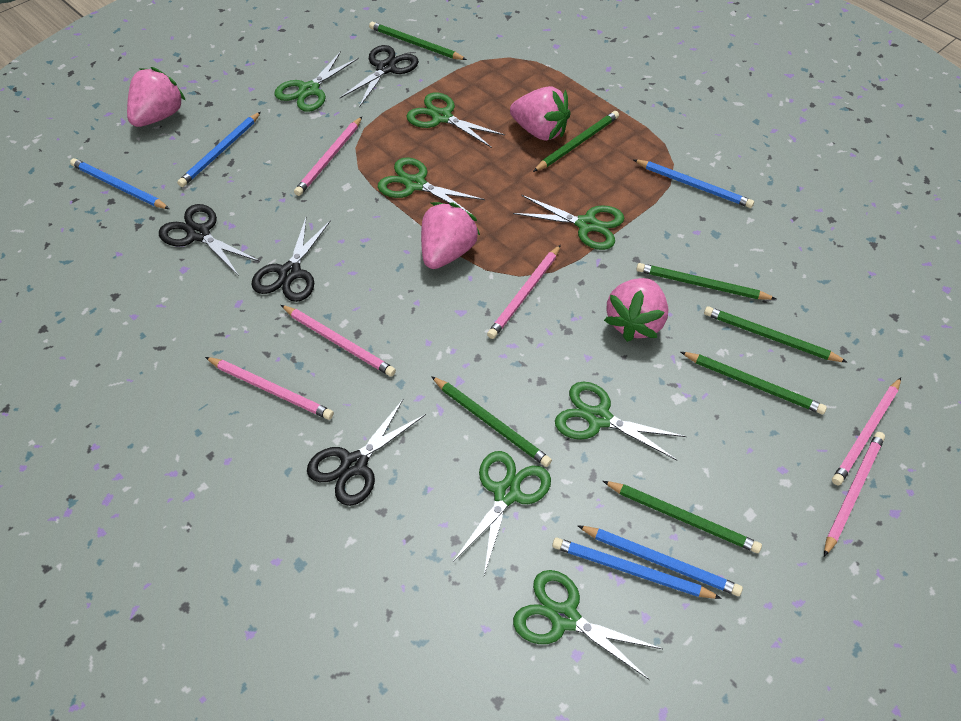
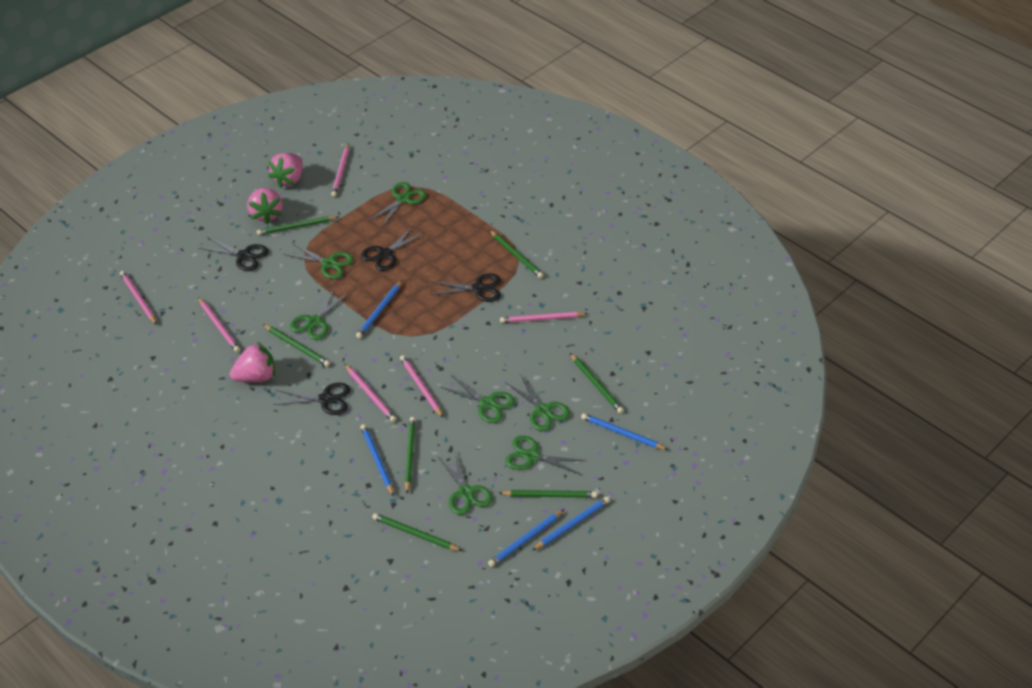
pink strawberry: [127,67,186,127] [421,202,480,269] [510,86,571,141] [604,278,668,342] = 4 -> [230,342,275,382] [247,188,282,224] [268,153,303,188] = 3

